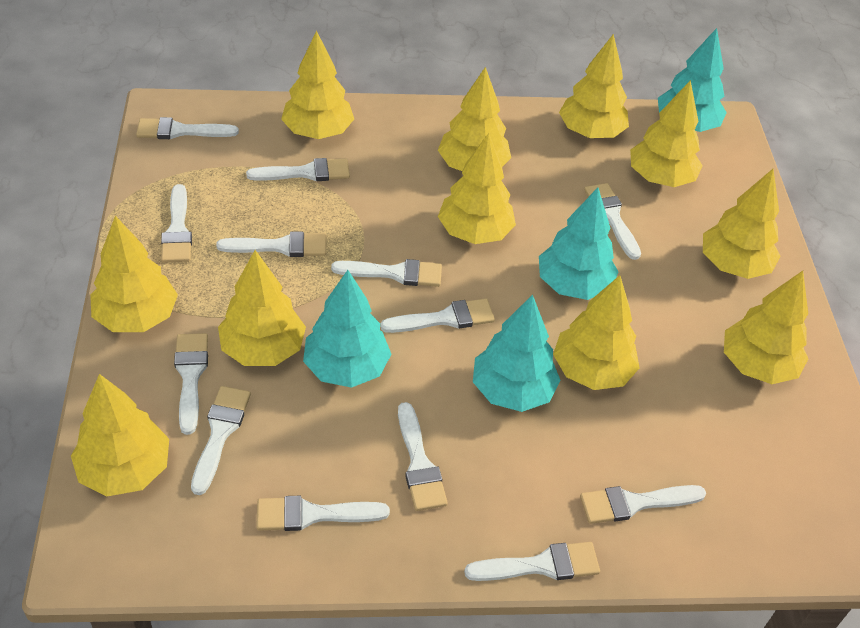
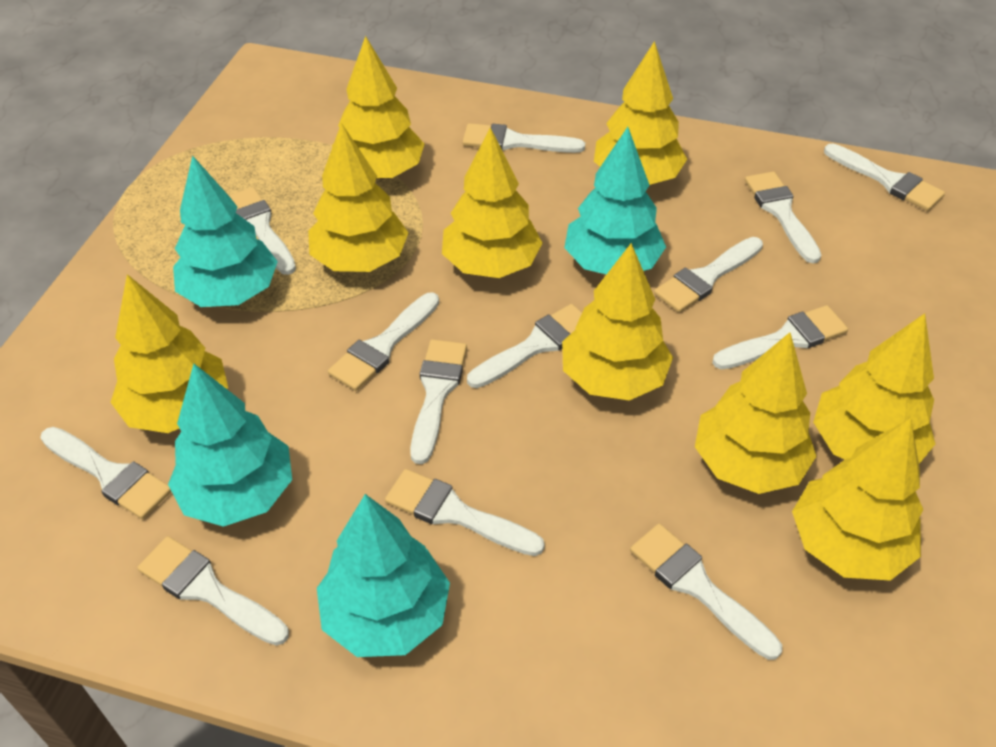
yellow tree: [71,374,169,496] [90,216,178,332] [218,250,306,366] [281,31,354,139] [438,67,511,171] [438,133,516,244] [553,275,640,390] [559,34,629,138] [630,80,703,187] [703,169,780,279] [724,271,808,384] = 11 -> [110,274,228,433] [308,123,409,272] [332,36,425,179] [442,127,542,278] [562,243,673,401] [594,41,687,185] [695,332,817,494] [792,418,923,581] [813,313,935,464] = 9

